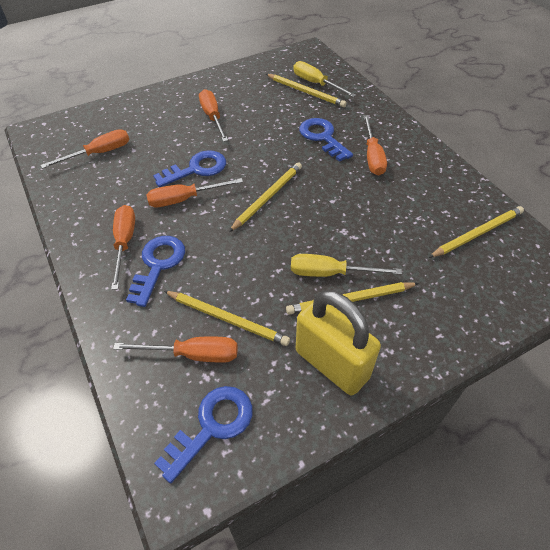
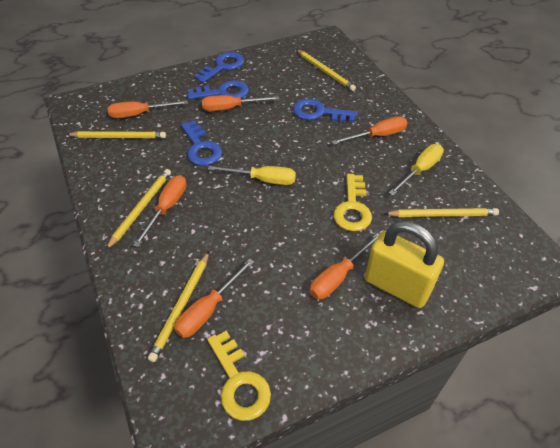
yellow key: none = 0 -> [207,331,271,421] [333,174,372,231] = 2

